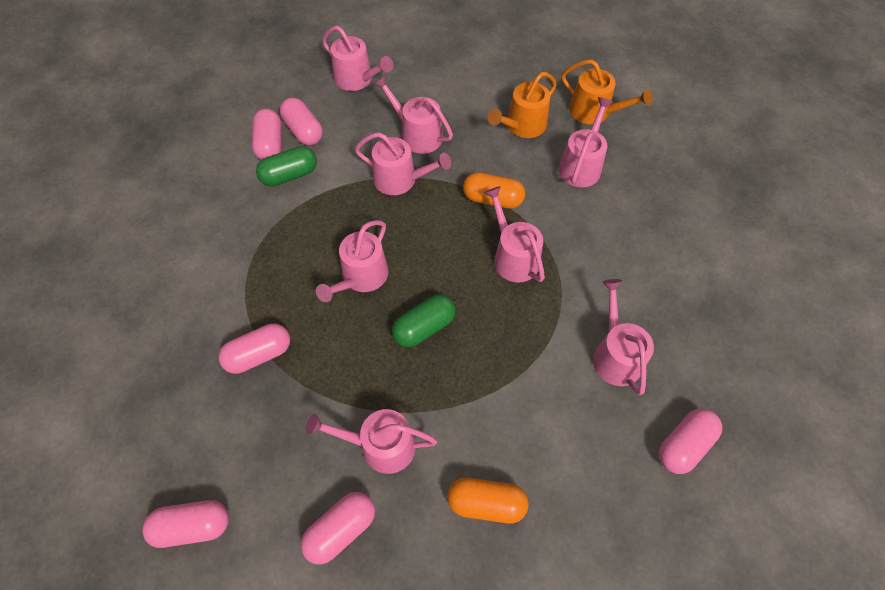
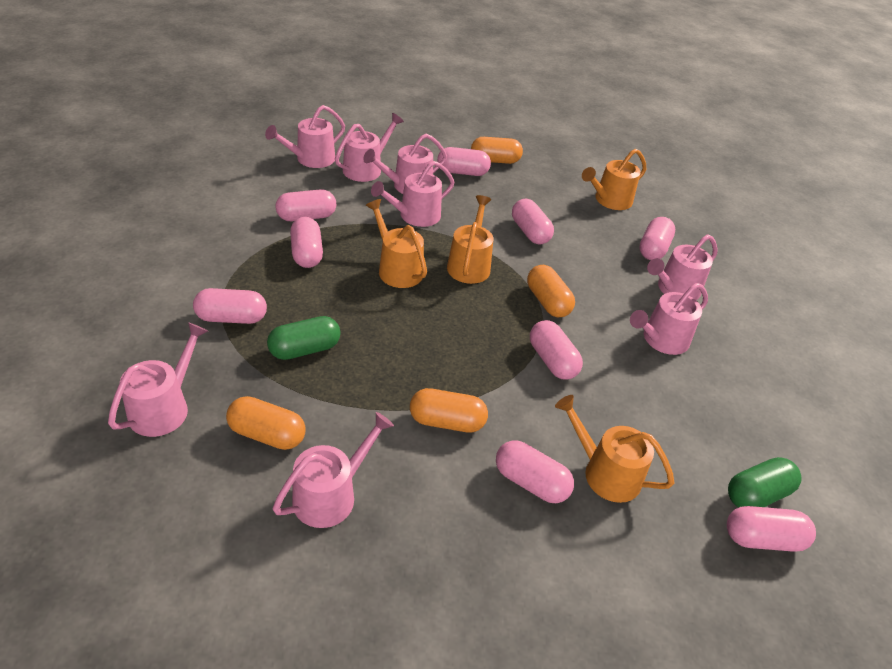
orange capsule: [447,478,528,524] [463,172,525,209] = 2 -> [226,396,305,450] [410,388,488,433] [471,137,523,164] [527,265,575,318] = 4
orange watering can: [488,72,557,138] [562,60,653,124] = 2 -> [366,199,427,288] [447,195,493,284] [555,395,674,503] [582,149,646,210] = 4
pink capsule: [142,500,229,548] [219,323,290,374] [252,109,281,160] [280,98,323,146] [301,492,375,565] [659,409,722,474] = 6 -> [193,288,267,324] [276,189,336,221] [290,217,323,268] [437,147,491,176] [496,440,574,503] [512,199,554,244] [530,320,583,380] [639,217,675,260] [727,506,816,552] = 9

